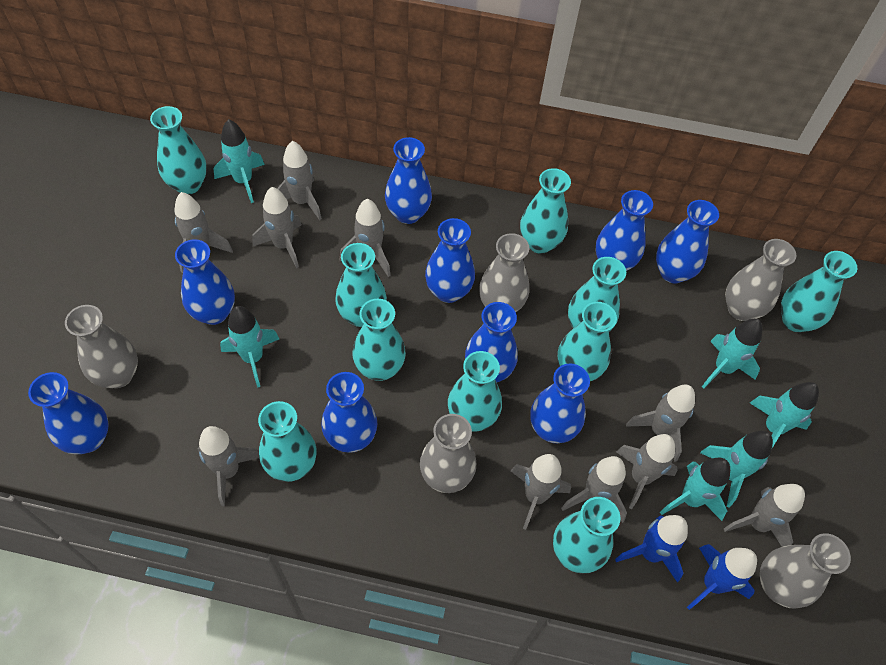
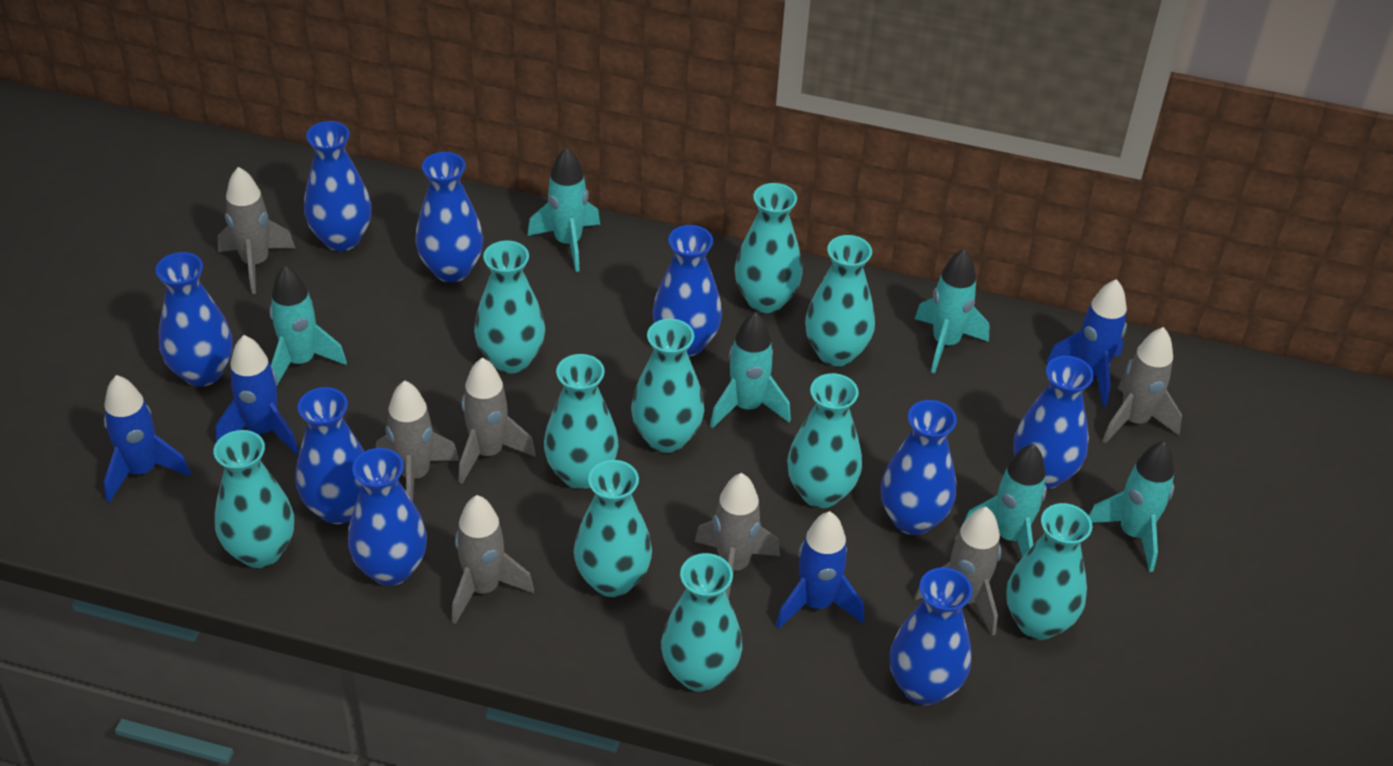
blue rocket: [615,515,688,583] [687,544,757,610] = 2 -> [104,375,191,503] [216,335,299,454] [776,511,864,629] [1046,279,1127,406] = 4
grey rocket: [174,192,233,273] [198,426,259,506] [252,187,302,268] [277,141,322,220] [340,199,391,277] [511,454,571,530] [561,456,627,523] [616,434,678,509] [626,385,695,462] [724,484,805,547] = 10 -> [217,167,295,294] [376,380,460,502] [452,495,534,624] [459,358,536,484] [695,473,780,599] [915,507,1001,636] [1103,327,1182,444] = 7
grey vase: [65,305,138,388] [420,414,476,493] [479,233,529,312] [725,239,796,321] [760,533,851,609] = 5 -> none = 0

